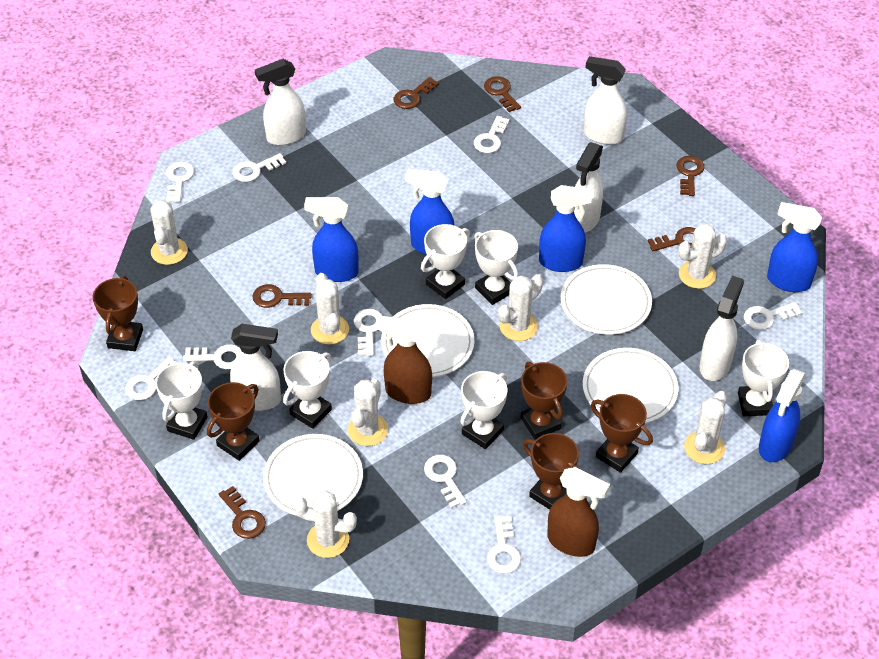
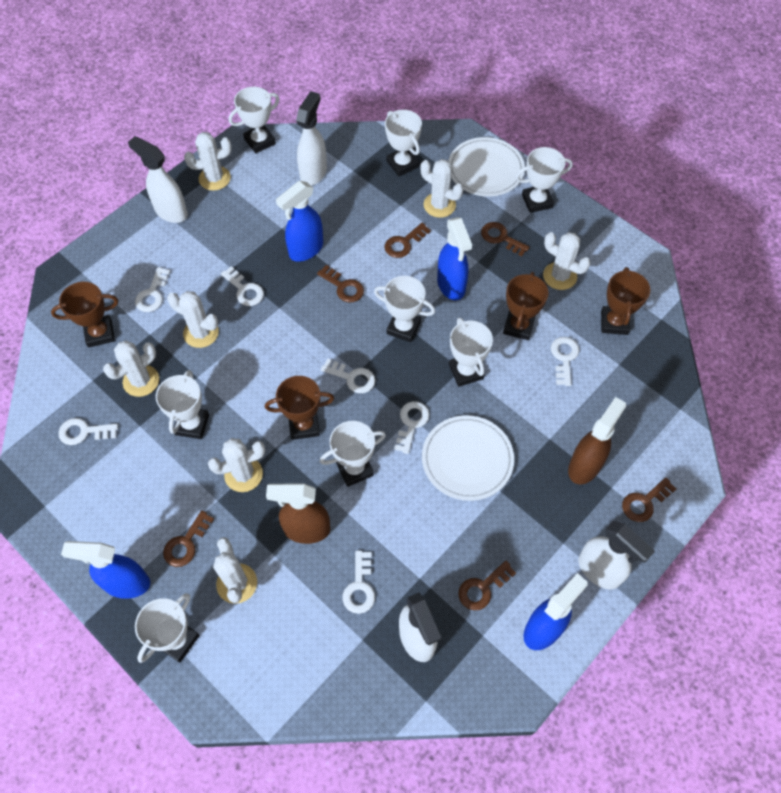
blue spray bottle: [304,197,359,282] [405,169,455,255] [539,185,594,272] [759,369,806,462] [767,202,822,292] = 5 -> [61,541,150,599] [276,181,323,262] [437,217,472,300] [523,573,587,650] = 4
brown trophy: [93,276,143,351] [207,382,260,461] [521,362,568,440] [523,433,579,510] [591,394,653,473] = 5 -> [51,282,118,348] [265,376,334,440] [503,272,548,340] [601,267,651,335] = 4
white key: [125,356,177,400] [166,162,194,202] [183,344,241,369] [233,153,286,182] [354,309,383,356] [424,455,467,508] [474,116,509,153] [487,516,521,574] [744,302,802,330] = 9 -> [58,418,118,445] [135,267,170,312] [221,266,264,306] [321,358,375,393] [343,551,375,614] [394,401,430,454] [551,337,579,386] = 7
white plate: [263,434,363,516] [381,304,474,377] [560,264,652,335] [583,348,679,423] = 4 -> [422,415,514,501] [448,137,525,197] = 2
white spray bottle: [230,324,281,411] [255,59,306,146] [574,142,603,233] [584,56,627,145] [699,276,744,381] = 5 -> [128,136,188,223] [296,91,327,186] [399,592,441,662] [578,520,655,589] = 4
white trophy: [155,361,207,440] [283,351,332,429] [421,224,470,299] [460,371,508,449] [474,230,518,305] [738,340,789,416] = 6 -> [135,593,200,663] [156,370,209,439] [229,87,279,153] [320,421,386,487] [374,276,435,342] [385,110,422,176] [449,318,493,387] [515,147,573,213] = 8

